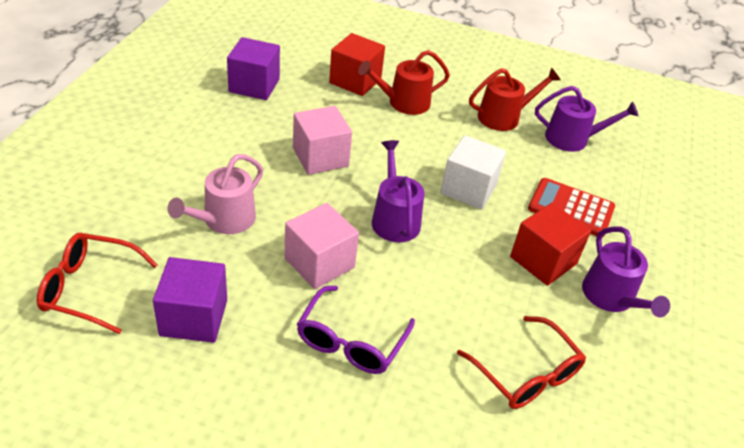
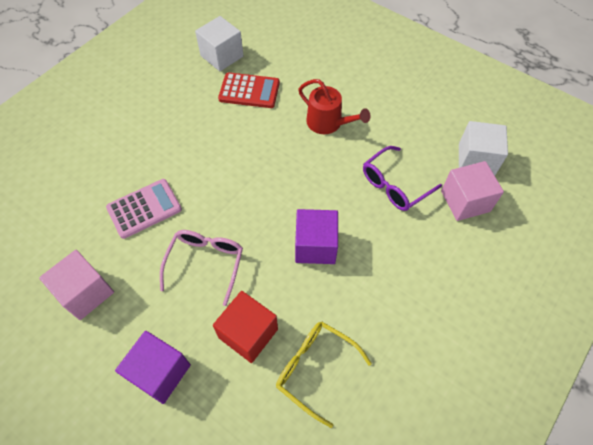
pink calculator: none = 0 -> [106,179,182,239] = 1
pink glasses: none = 0 -> [160,230,243,306] = 1
pink watering can: [167,154,263,234] = 1 -> none = 0
purple watering can: [372,140,424,242] [535,86,639,152] [582,227,670,317] = 3 -> none = 0
red cube: [329,33,385,96] [510,203,591,286] = 2 -> [213,291,278,363] = 1
red glasses: [37,233,158,334] [457,316,586,409] = 2 -> none = 0
red watering can: [358,50,450,115] [469,68,561,131] = 2 -> [298,79,370,134] = 1
white cube: [440,135,506,210] = 1 -> [195,16,244,71] [459,121,508,176] = 2
yellow glasses: none = 0 -> [276,322,372,428] = 1

